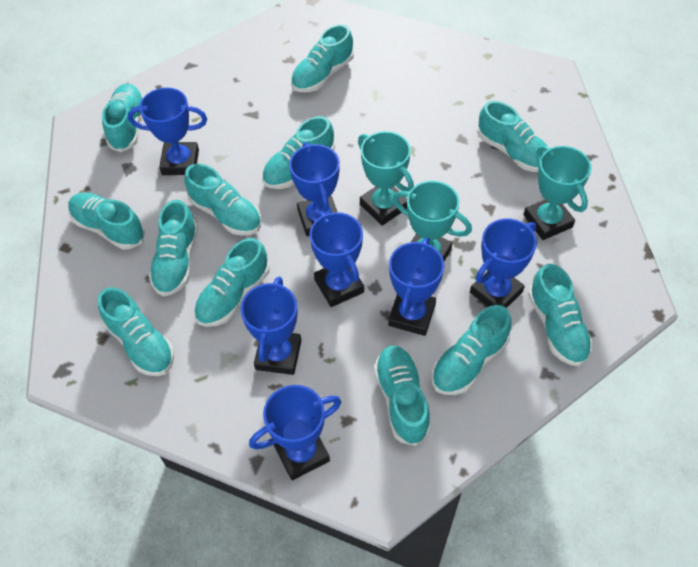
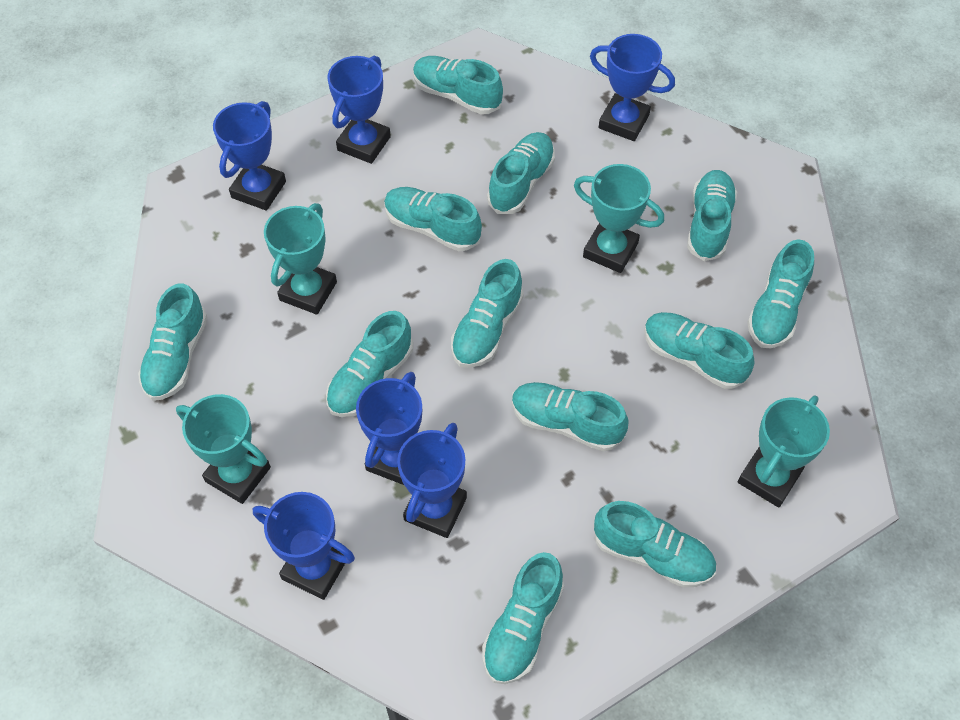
blue trophy: [128,88,207,175] [240,277,301,375] [249,385,341,480] [289,142,340,237] [309,211,364,307] [388,238,444,336] [470,219,537,308] = 7 -> [213,101,286,211] [253,492,355,600] [327,56,391,164] [356,372,422,485] [397,423,467,538] [590,34,675,141] = 6
turquoise trophy: [358,131,414,226] [393,181,472,261] [523,145,591,240] = 3 -> [176,394,271,504] [264,203,337,315] [574,164,664,273] [738,395,830,507] = 4

